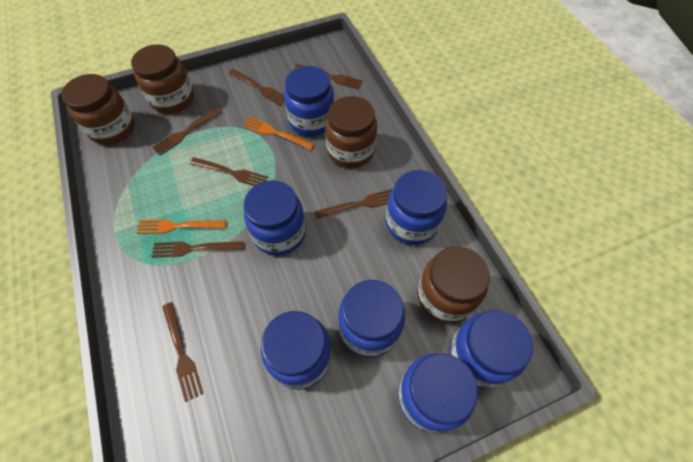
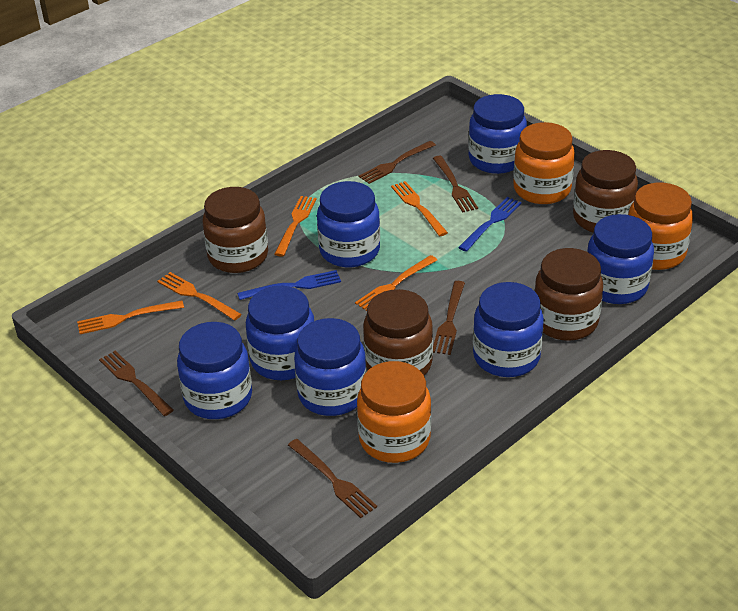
blue fork: none = 0 -> [237,270,341,300] [458,197,522,252] = 2
brown fork: [151,241,244,258] [152,107,222,156] [162,302,204,402] [190,157,268,186] [228,69,285,106] [294,64,363,90] [314,189,392,219] = 7 -> [99,351,173,416] [288,439,377,518] [359,141,436,184] [433,156,478,212] [433,281,465,355] = 5
orange fork: [136,219,226,234] [242,117,314,150] = 2 -> [77,300,184,334] [157,272,242,321] [274,196,317,257] [355,255,437,311] [391,181,448,236] = 5
orange jar: none = 0 -> [357,361,431,463] [513,122,575,204] [628,183,693,270] = 3

